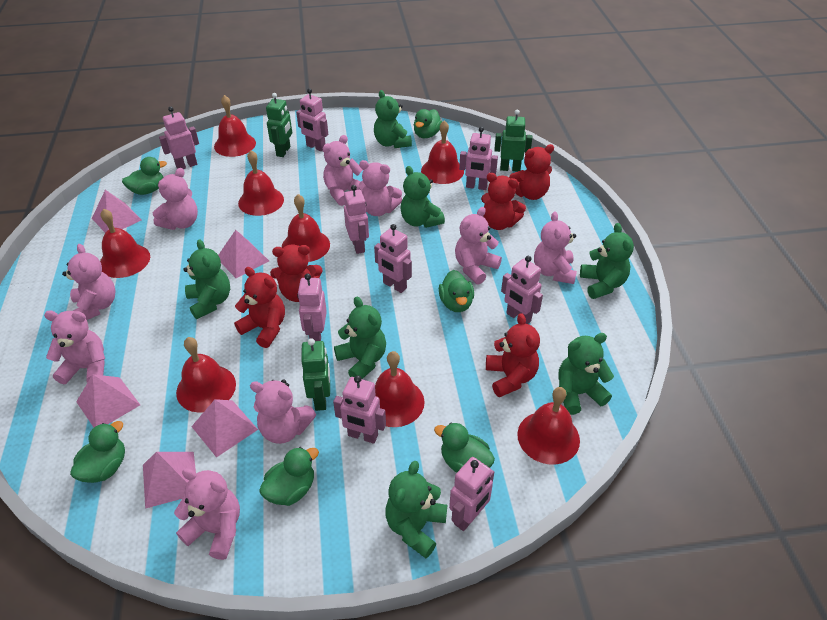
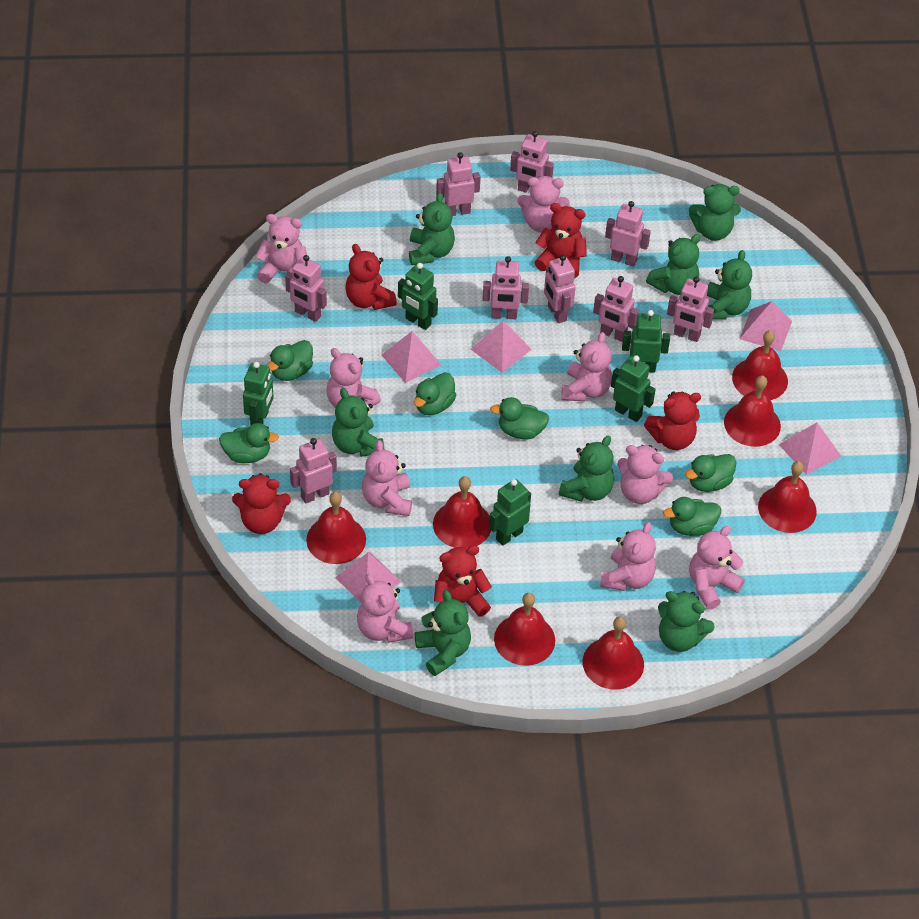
green robot: [266,93,292,157] [301,338,330,411] [494,109,532,172] = 3 -> [243,362,273,425] [398,263,438,330] [489,479,531,546] [611,355,656,422] [622,310,670,373] = 5
green teddy bear: [183,239,230,319] [334,297,386,379] [374,90,412,148] [385,461,447,558] [400,166,445,228] [558,333,614,415] [580,223,634,299] = 7 -> [332,388,384,457] [409,192,455,265] [415,590,471,676] [559,436,614,502] [646,234,701,295] [658,591,715,652] [689,184,741,241] [707,250,752,320] = 8
red bell: [100,209,150,278] [176,337,236,413] [214,95,256,157] [238,150,284,216] [282,194,330,262] [375,351,425,427] [421,120,464,184] [517,387,580,465] = 8 -> [306,492,366,564] [433,476,491,548] [494,593,555,666] [583,617,644,690] [724,375,781,447] [732,330,788,400] [758,461,817,533] = 7

